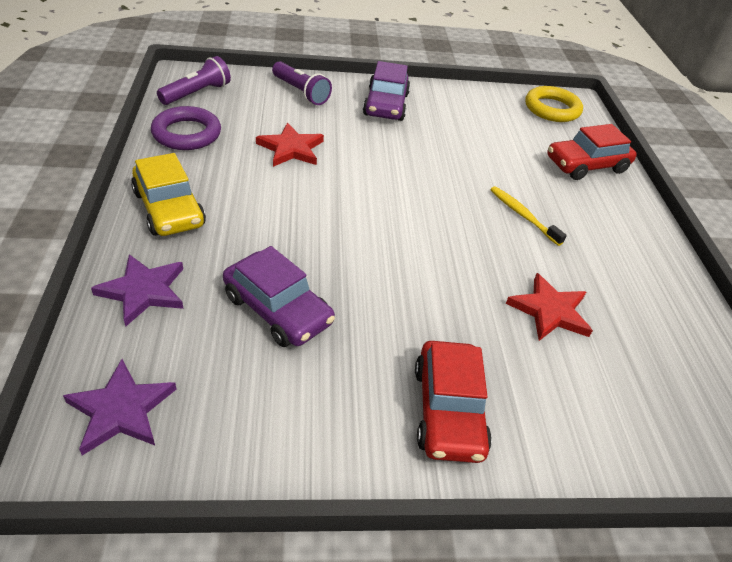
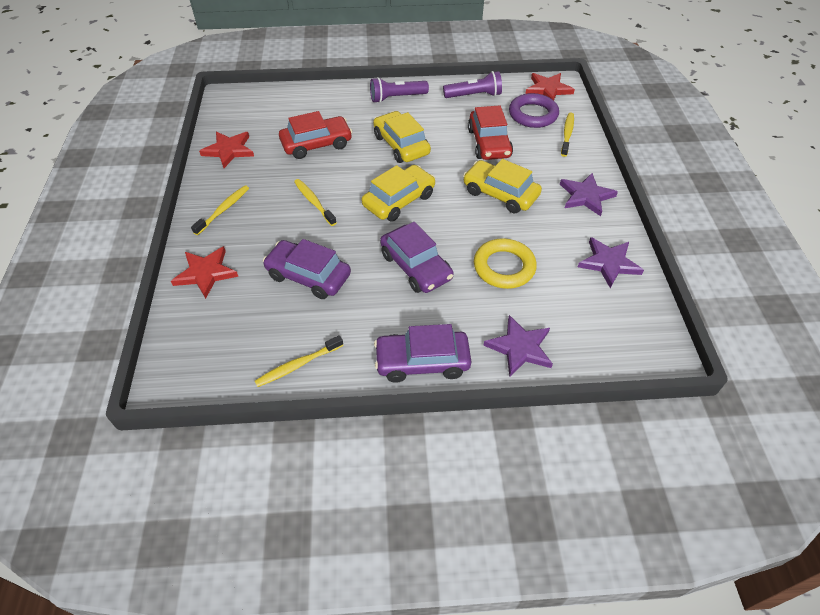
purple car: [223,246,335,347] [363,61,410,121] = 2 -> [263,239,351,299] [374,324,471,383] [380,222,454,293] = 3
purple star: [63,359,176,455] [91,254,183,327] = 2 -> [483,315,553,377] [560,173,618,216] [578,237,644,288] = 3
red star: [256,123,324,167] [506,273,593,341] = 2 -> [171,246,238,299] [199,131,254,168] [525,73,575,100] = 3
yellow car: [131,153,206,236] = 1 -> [361,165,435,221] [373,111,431,163] [463,159,542,213] = 3
yellow toothbrush: [490,186,567,246] = 1 -> [191,185,249,235] [255,335,343,387] [294,179,337,226] [561,112,574,157] = 4

